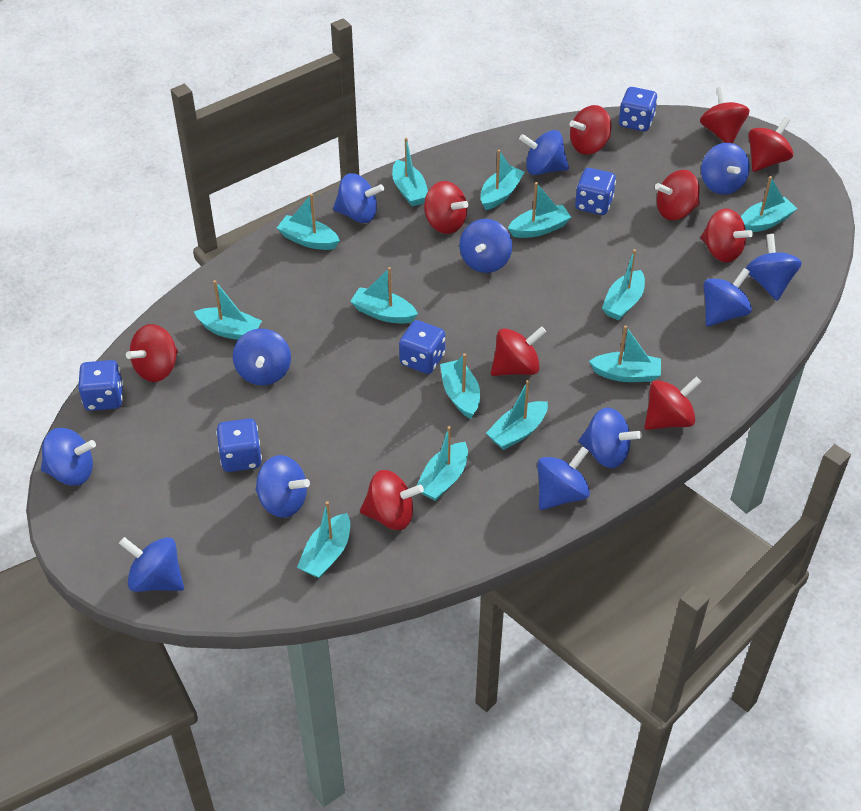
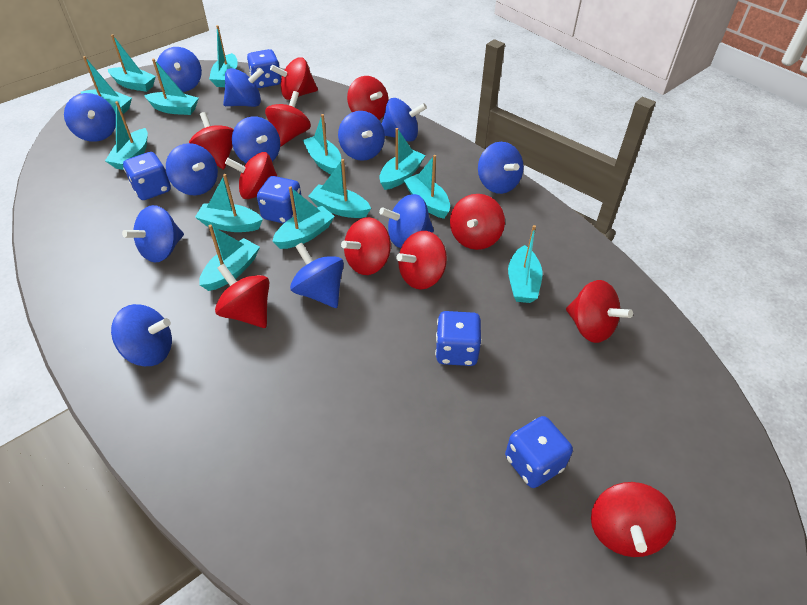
red spinning top: [126,324,178,382] [360,470,424,530] [424,181,468,234] [491,326,546,376] [570,105,611,155] [644,377,701,430] [655,170,700,220] [700,87,750,143] [701,208,753,262] [748,117,793,172] = 10 -> [189,112,234,169] [215,264,269,328] [225,152,278,199] [265,91,311,147] [270,57,318,100] [341,217,391,275] [347,76,389,120] [396,231,447,290] [450,194,505,250] [566,280,633,343] [591,482,676,557] = 11

